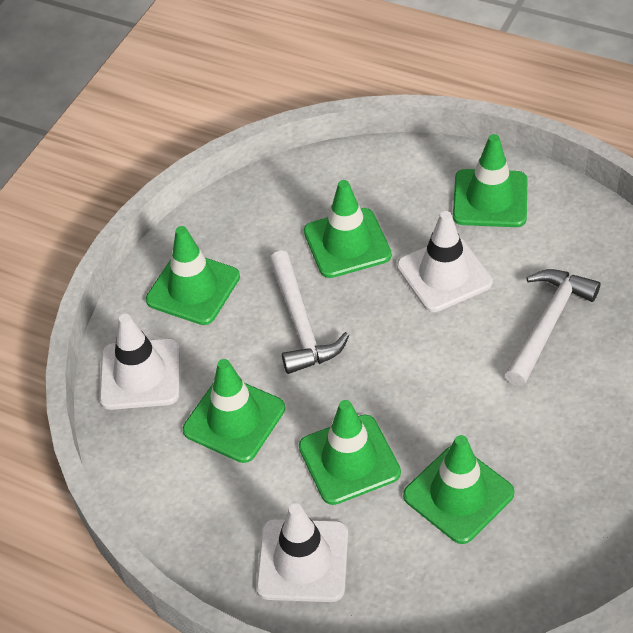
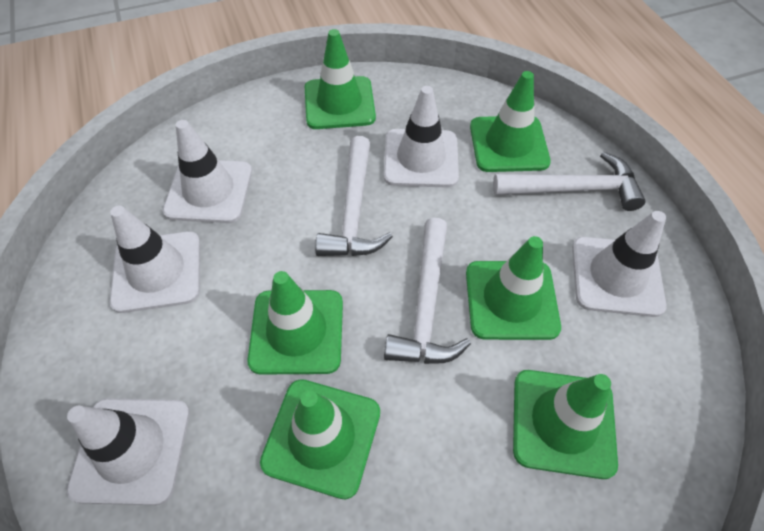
white hammer: [269,251,349,374] [505,269,600,386] = 2 -> [315,136,393,256] [384,218,471,364] [493,152,646,211] = 3
white traffic cone: [99,314,180,410] [256,504,348,602] [397,211,493,312] = 3 -> [67,398,190,505] [110,205,200,313] [163,120,252,223] [384,86,459,188] [572,211,667,317] = 5

